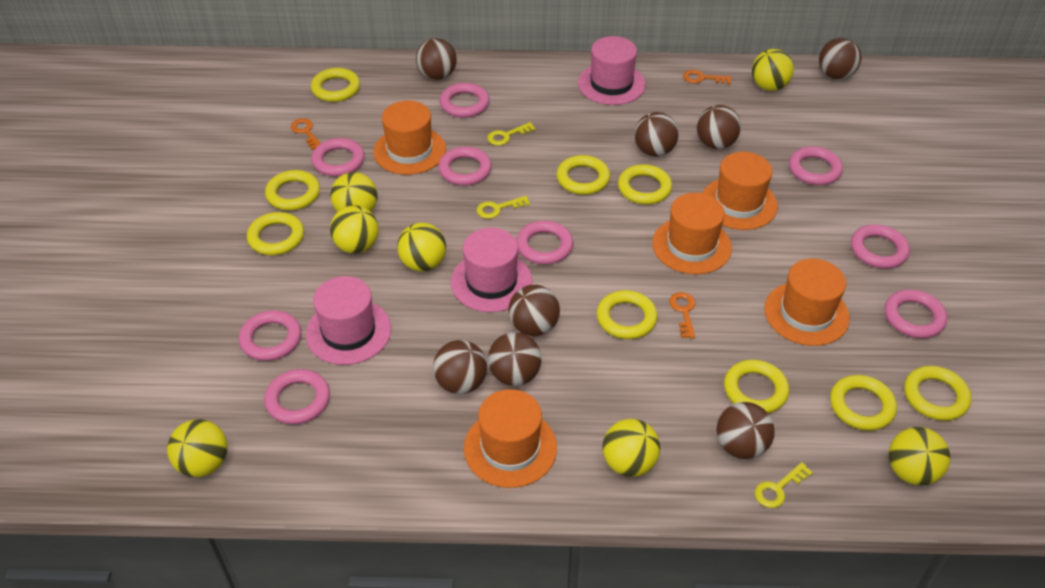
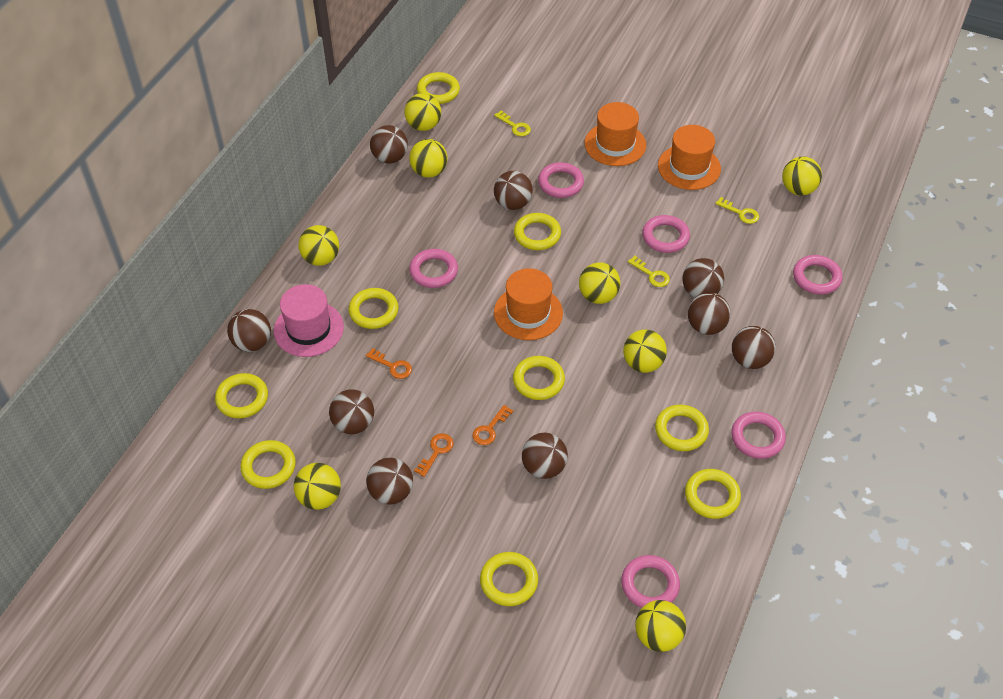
brown ball: [416,38,457,80] [433,340,487,394] [488,332,542,386] [508,285,560,336] [634,112,679,156] [697,105,741,149] [717,402,775,459] [819,38,861,79] = 8 -> [227,309,271,352] [329,389,374,434] [366,458,413,505] [370,125,408,163] [494,171,533,210] [522,433,568,479] [682,258,724,298] [688,293,730,335] [732,326,776,369] = 9
orange hat: [373,101,446,175] [464,389,557,488] [652,193,732,274] [703,152,778,230] [764,259,850,346] = 5 -> [494,268,563,340] [584,102,646,166] [658,125,721,190] = 3
pink hat: [306,276,391,365] [451,228,532,312] [578,36,646,105] = 3 -> [274,284,344,357] = 1
pink ring: [239,310,301,361] [264,369,330,424] [311,138,365,176] [438,147,492,186] [440,83,490,118] [516,221,573,265] [789,146,843,185] [851,224,910,269] [885,289,947,338] = 9 -> [409,249,458,288] [538,162,584,198] [621,555,680,608] [642,215,690,253] [731,412,786,459] [793,255,843,295] = 6
yellow ball: [167,419,227,477] [330,172,378,212] [330,206,379,254] [397,223,446,272] [602,419,660,477] [752,49,794,91] [889,427,950,485] = 7 -> [294,463,341,510] [298,225,339,266] [404,93,441,131] [409,139,448,178] [579,262,620,304] [623,330,667,373] [635,600,686,652] [782,157,822,196] = 8

